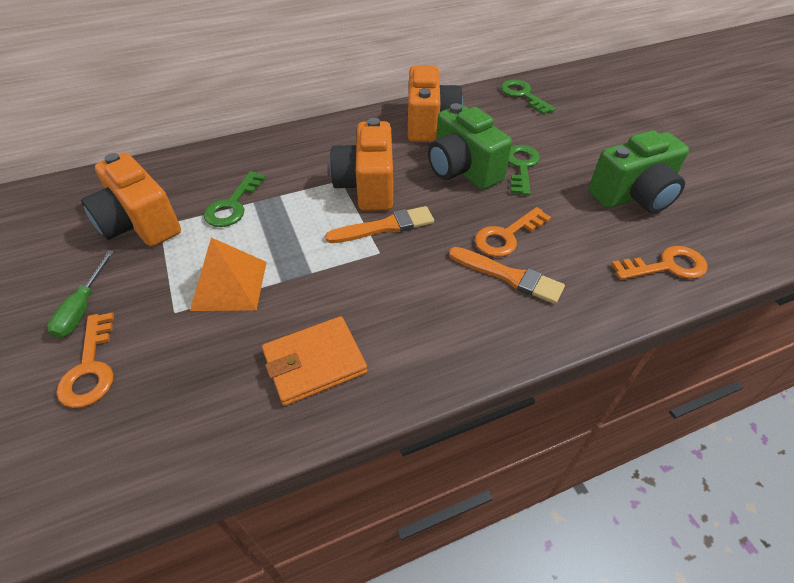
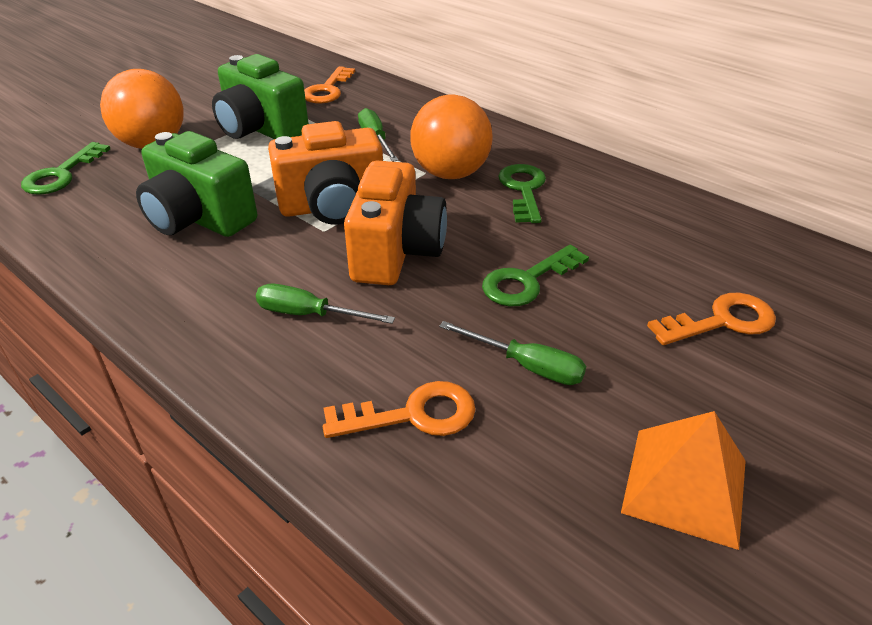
green screwdriver: [47,250,114,338] = 1 -> [256,284,395,324] [358,108,399,162] [439,321,586,385] = 3
orange ball: none = 0 -> [100,69,183,149] [410,94,493,179] = 2
orange brush: [325,206,434,243] [449,247,565,304] = 2 -> none = 0
orange camera: [81,153,181,247] [330,118,393,211] [408,65,463,142] = 3 -> [268,121,383,225] [344,161,447,285] = 2
orange wallet: [262,316,367,406] = 1 -> none = 0

